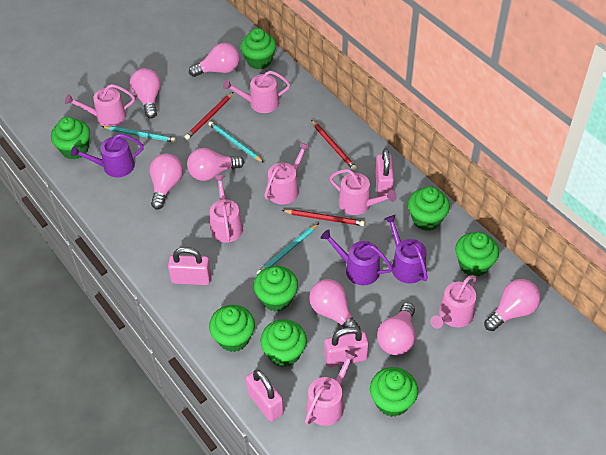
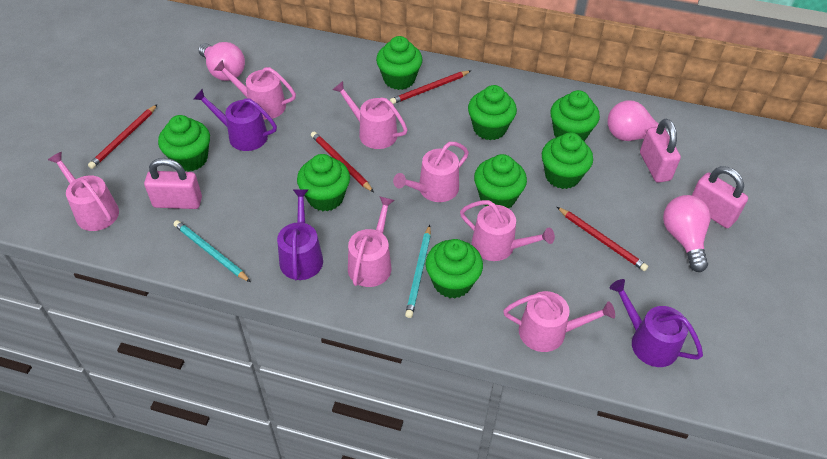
pink light bulb: [130,68,161,119] [150,154,183,210] [187,148,244,181] [189,43,239,77] [309,279,361,334] [377,303,415,355] [484,279,541,331] = 7 -> [198,42,245,81] [607,101,670,141] [663,195,711,272] = 3
pink padlock: [168,247,211,285] [246,369,284,422] [324,327,369,367] [376,148,394,197] = 4 -> [144,158,202,209] [640,119,681,183] [692,166,748,228] = 3
red pencil: [185,92,234,140] [282,209,365,226] [311,120,357,170] = 3 -> [88,104,158,169] [311,132,374,192] [390,71,471,104] [557,207,648,271] = 4
turquoise pencil: [102,126,176,142] [208,121,264,163] [257,223,319,274] = 3 -> [174,220,251,282] [405,225,431,318] = 2

